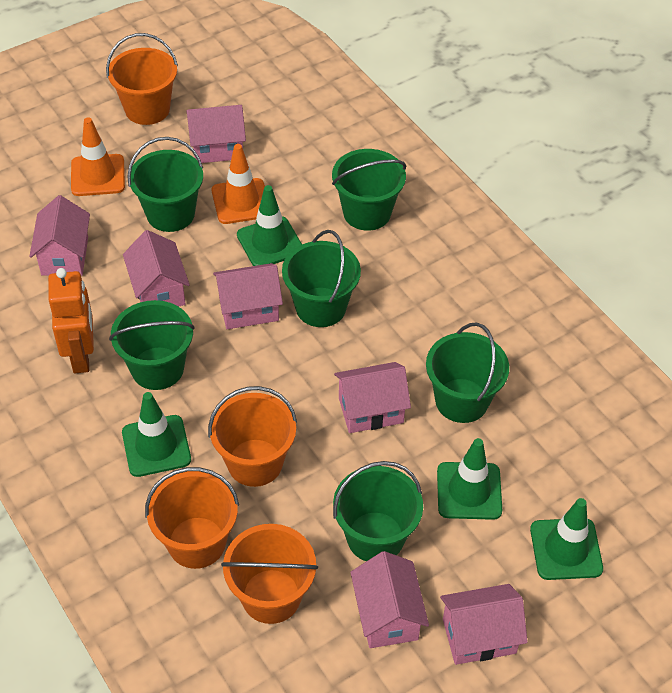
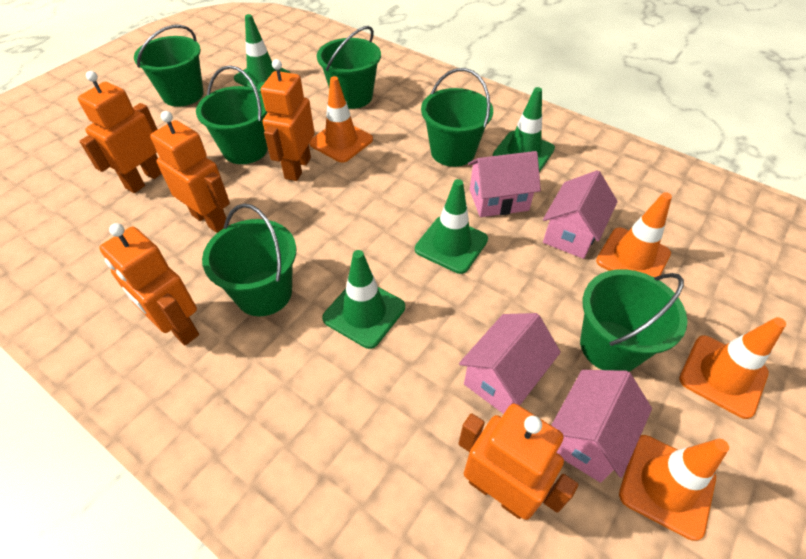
orange bucket: [106,33,178,125] [145,467,239,569] [208,386,297,487] [221,524,318,624] = 4 -> none = 0
orange robot: [48,268,94,373] = 1 -> [78,71,162,193] [99,223,199,345] [150,111,230,233] [261,59,315,181] [458,404,578,520] = 5
orange traffic cone: [71,117,125,196] [212,144,265,224] = 2 -> [309,76,373,163] [596,192,672,277] [619,435,729,541] [679,317,786,419] = 4
pink house: [29,195,90,276] [123,230,190,307] [187,105,246,163] [213,263,283,329] [334,362,411,433] [350,551,429,648] [440,584,528,665] = 7 -> [459,313,561,414] [468,151,541,217] [543,170,618,259] [551,370,652,483] = 4

